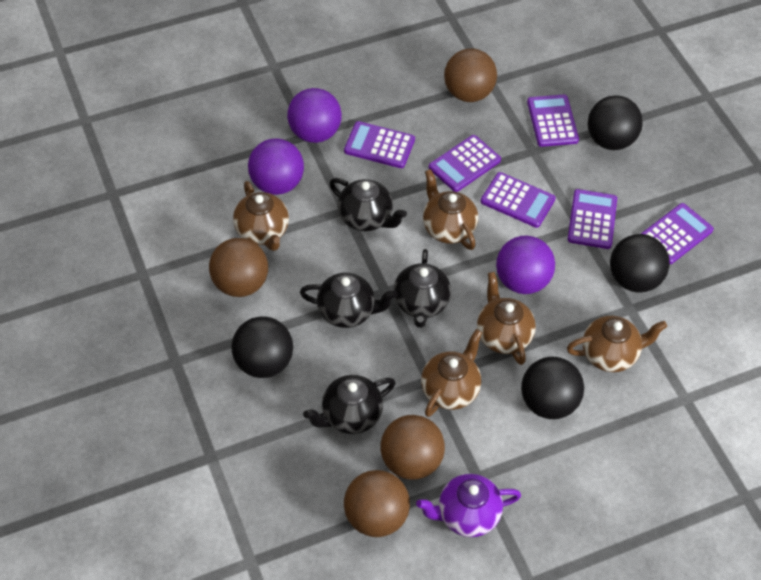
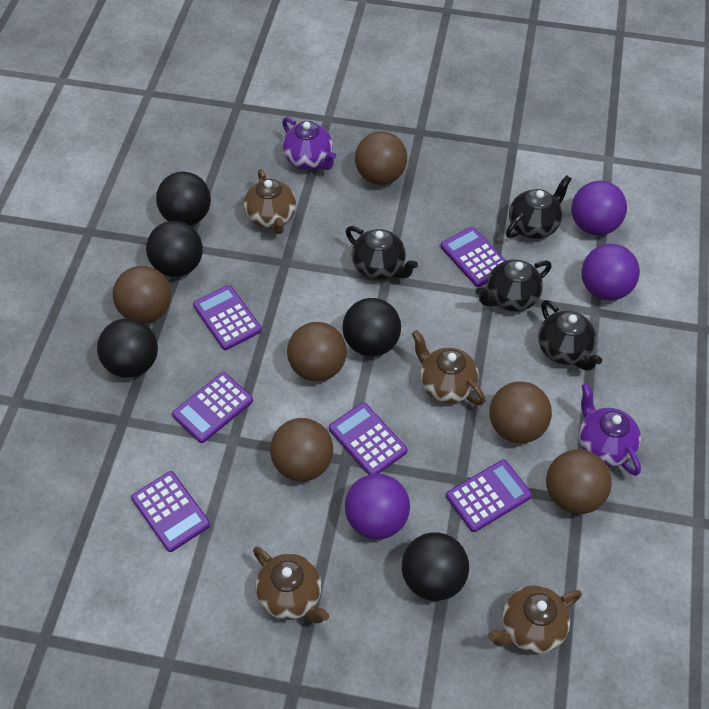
black ball: [231,316,293,378] [521,357,584,419] [588,95,643,150] [610,234,670,292] = 4 -> [97,318,158,378] [146,221,203,277] [156,172,211,226] [343,298,401,356] [402,532,469,601] = 5
brown ball: [209,238,268,297] [344,470,410,537] [380,415,445,480] [444,48,497,102] = 4 -> [113,266,171,323] [270,418,333,481] [287,322,347,381] [355,131,407,185] [489,381,552,443] [546,449,612,514] = 6
brown teapot: [233,181,289,251] [421,329,482,417] [423,169,478,250] [477,272,536,365] [567,316,667,372] = 5 -> [244,169,296,234] [253,547,329,623] [412,330,485,405] [488,585,582,654] = 4
purple teapot: [416,474,521,537] = 1 -> [282,117,337,170] [579,383,641,476] = 2

